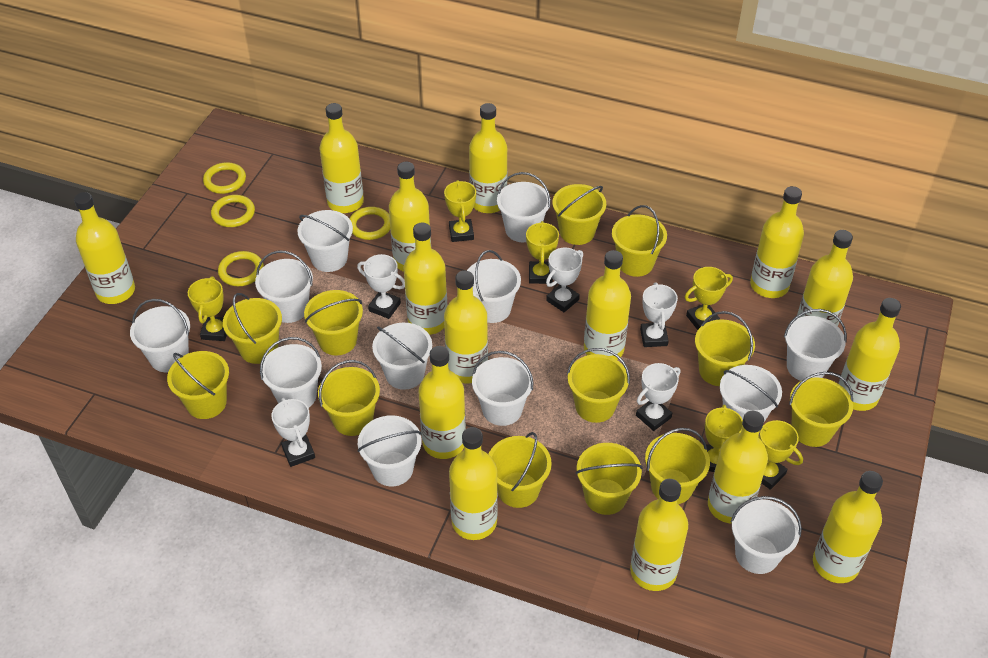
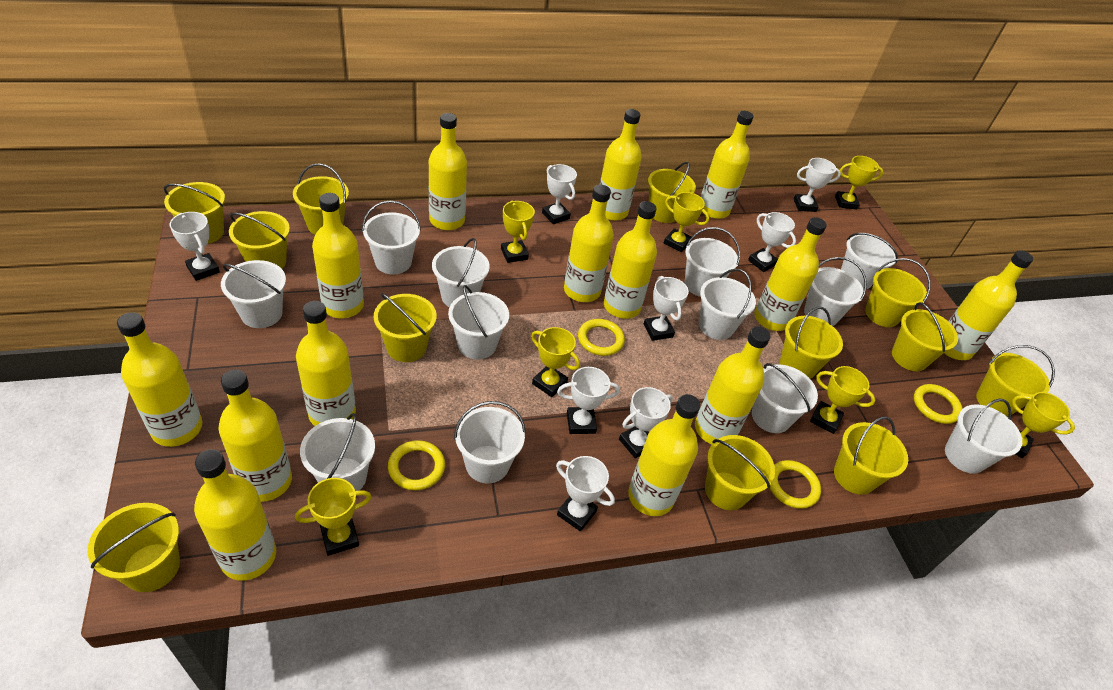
white trophy: [271,398,315,467] [357,254,405,319] [546,248,583,312] [636,363,680,431] [640,282,678,347] = 5 -> [170,212,220,281] [542,164,577,224] [556,456,615,532] [557,367,620,434] [619,387,673,458] [644,276,689,341] [748,212,796,272] [794,158,841,212] = 8
yellow bottle: [74,192,135,304] [319,103,364,213] [389,162,431,272] [403,222,447,335] [418,346,466,459] [444,271,488,383] [449,427,498,540] [469,103,507,213] [584,250,631,360] [630,479,688,591] [708,411,768,524] [750,186,804,298] [797,230,853,326] [813,471,883,583] [838,298,901,411] = 15 -> [117,312,202,447] [194,449,276,581] [218,370,292,502] [296,301,356,426] [312,193,364,318] [429,113,467,230] [564,185,614,302] [600,109,642,221] [604,201,657,319] [628,394,700,516] [695,327,771,444] [701,111,754,219] [754,217,827,331] [944,250,1033,360] = 14
yellow trophy: [188,276,227,341] [444,180,476,242] [526,221,559,284] [685,267,733,330] [703,404,743,472] [758,420,803,490] = 6 -> [295,478,372,556] [501,201,535,263] [531,327,580,397] [664,192,710,252] [810,366,876,434] [835,156,883,210] [1012,392,1075,458] = 7

